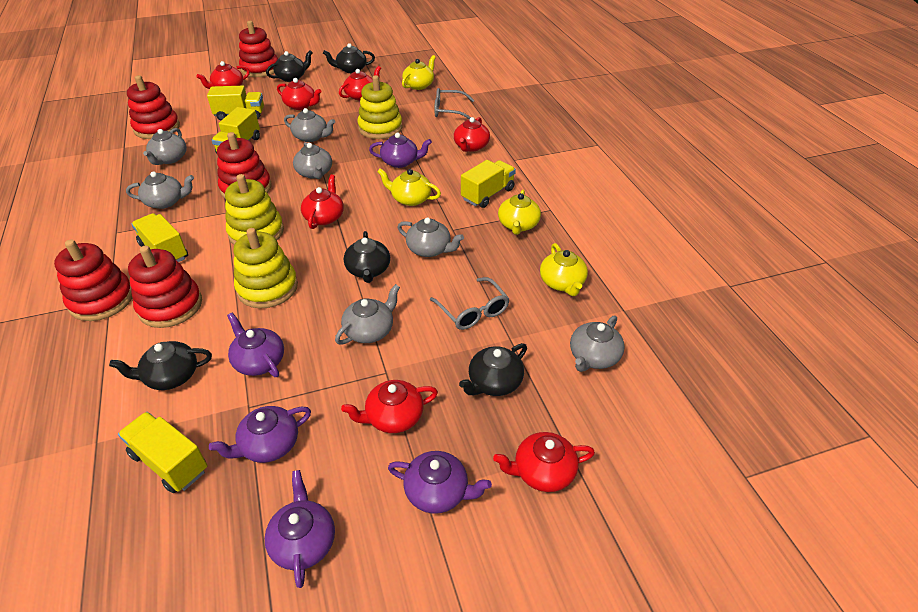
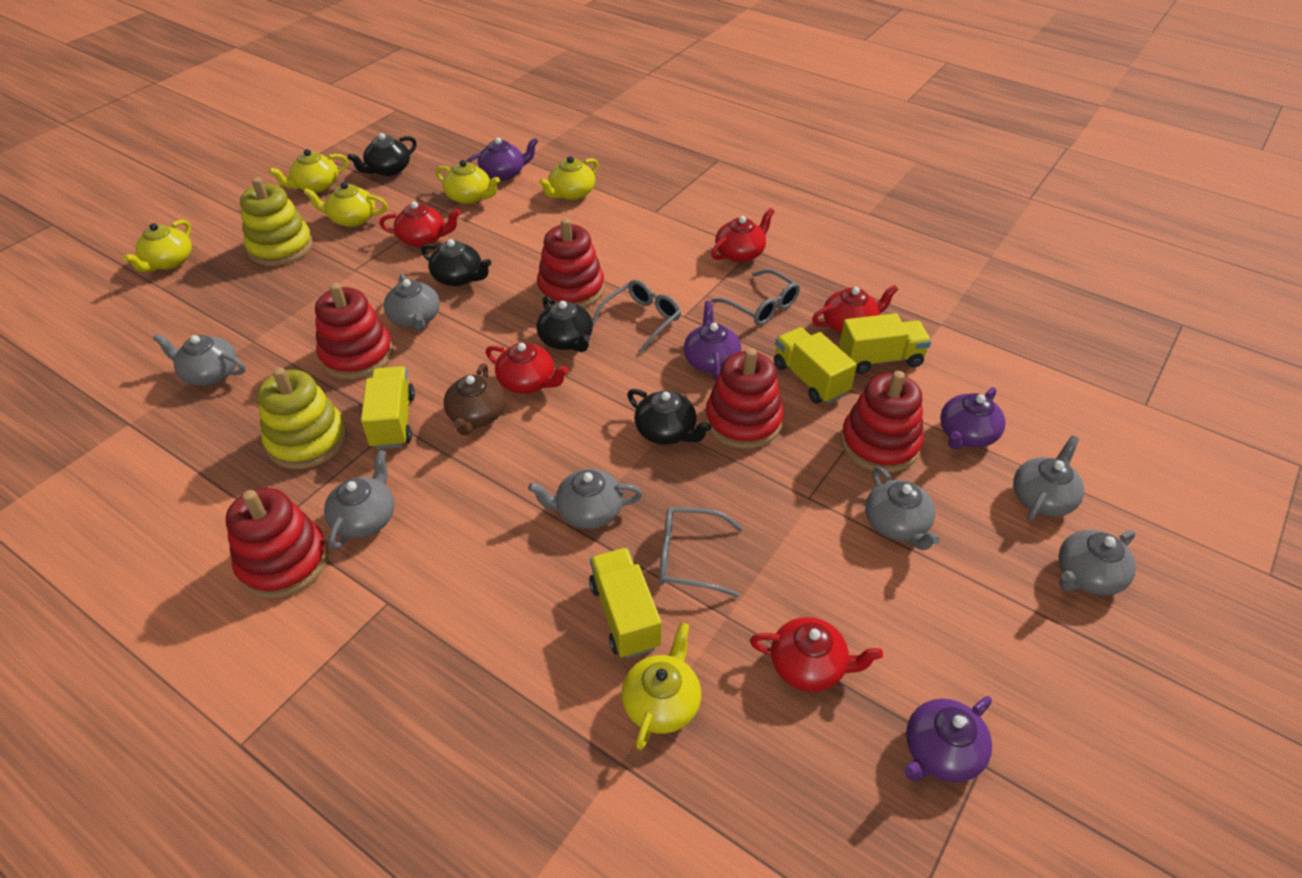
black teapot: [109,341,212,390] [266,50,313,82] [323,43,375,73] [344,231,390,283] [459,343,527,396] = 5 -> [348,133,417,176] [421,239,492,286] [536,296,593,352] [627,389,712,445] = 4
brown teapot: none = 0 -> [443,363,505,436] = 1
grey glasses: [430,277,509,330] [434,88,475,119] = 2 -> [592,280,681,354] [659,507,743,597] [711,269,800,325] = 3
purple teapot: [209,406,311,463] [227,313,284,377] [264,470,335,588] [369,133,432,168] [388,451,492,514] = 5 -> [466,138,538,181] [684,301,741,380] [904,696,992,782] [940,387,1006,449] = 4
red teapot: [196,61,250,89] [277,78,322,110] [301,175,344,229] [339,66,381,100] [341,380,438,433] [454,117,490,152] [493,432,595,492] = 7 -> [379,201,461,247] [486,343,569,394] [711,208,775,262] [750,617,883,692] [812,285,898,333] = 5
yellow stacking toy: [225,174,284,245] [234,228,298,308] [358,75,403,139] = 3 -> [240,177,313,266] [257,367,347,469] = 2
yellow teapot: [377,168,441,206] [402,55,436,90] [498,189,541,235] [540,243,588,296] = 4 -> [123,219,192,272] [269,149,348,193] [304,182,388,227] [436,160,500,204] [539,156,598,200] [621,622,701,750] = 6
yellow truck: [118,412,207,493] [131,213,188,262] [207,86,264,120] [212,107,260,153] [461,160,516,208] = 5 -> [361,366,415,449] [589,548,662,659] [774,327,857,404] [839,313,931,374] = 4

